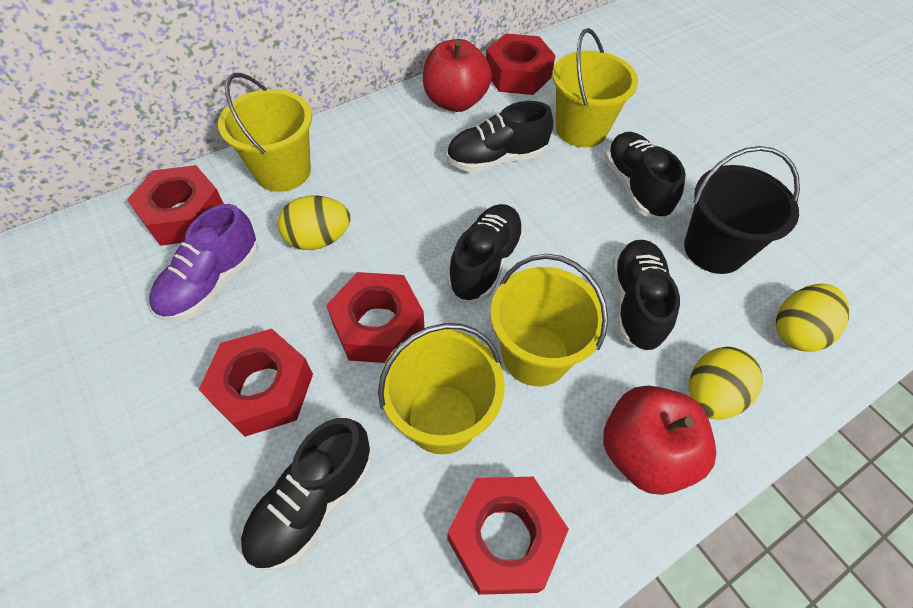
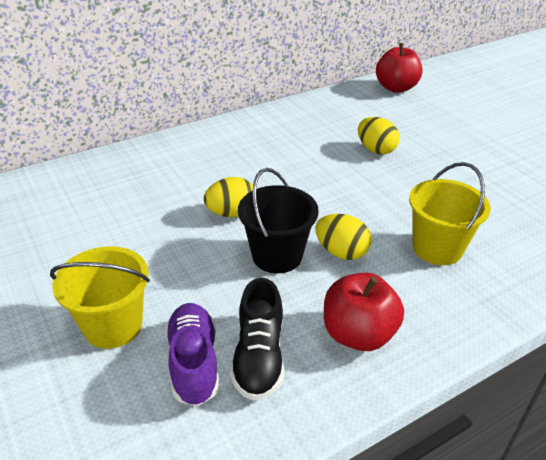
black shoe: [241,418,372,570] [447,101,553,172] [448,204,524,301] [605,132,686,219] [612,240,680,351] = 5 -> [230,278,284,401] = 1
red nut: [127,165,224,246] [199,329,313,437] [326,272,425,363] [448,477,569,595] [486,34,556,95] = 5 -> none = 0
yellow bucket: [218,73,312,192] [378,323,505,455] [490,254,608,386] [552,28,638,147] = 4 -> [50,246,150,349] [409,162,491,265] = 2

